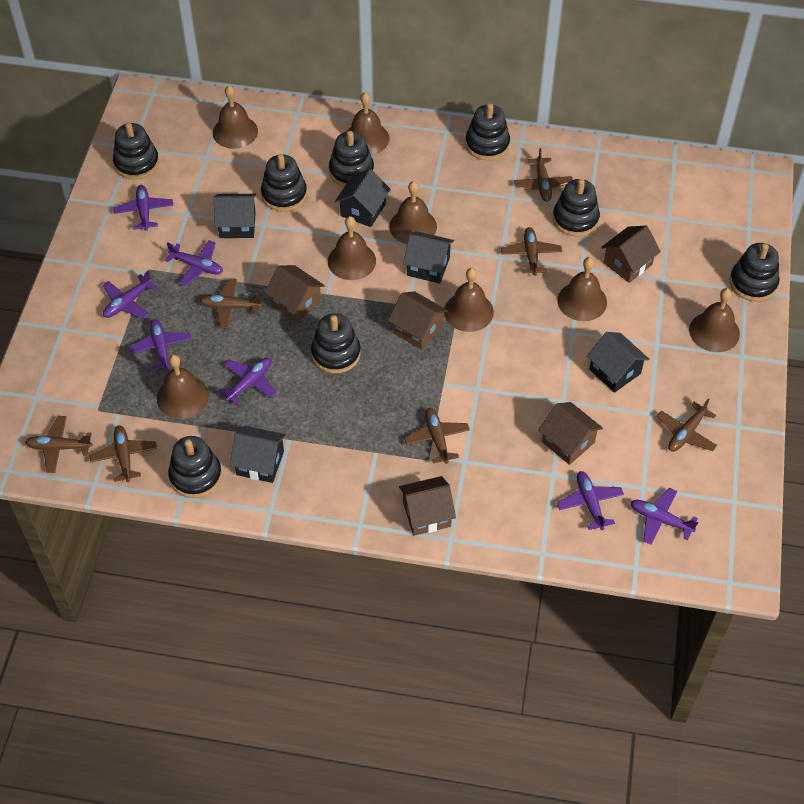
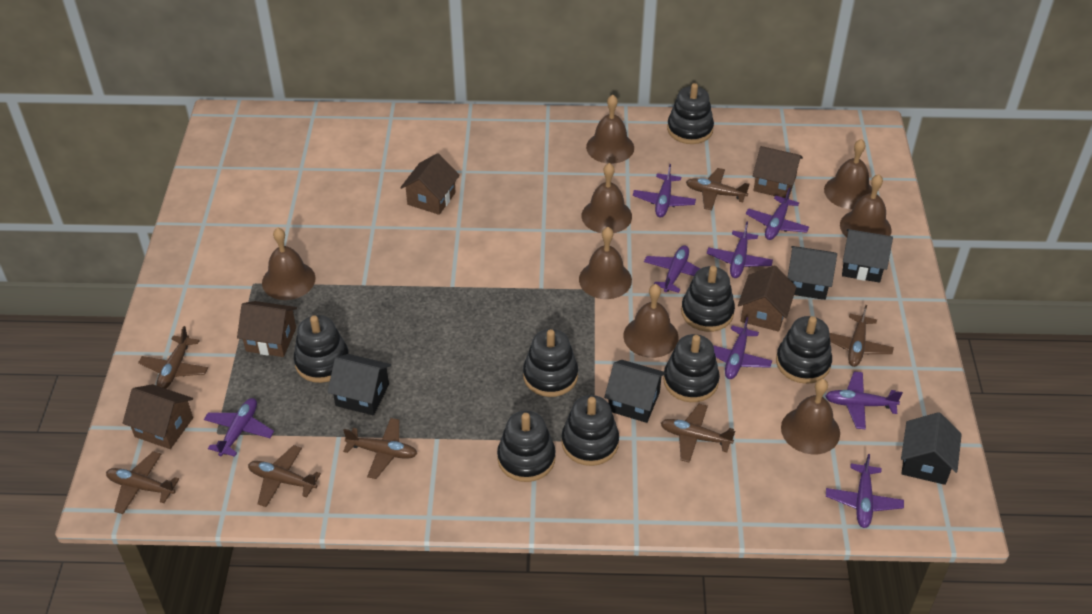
purple plane: [103,271,157,319] [113,185,174,231] [128,319,192,370] [165,240,223,286] [218,358,277,406] [557,471,624,530] [631,488,698,545] = 7 -> [204,398,274,457] [633,164,696,217] [644,245,700,293] [707,222,773,278] [713,317,772,379] [746,188,809,240] [825,372,903,429] [826,454,904,528] = 8

